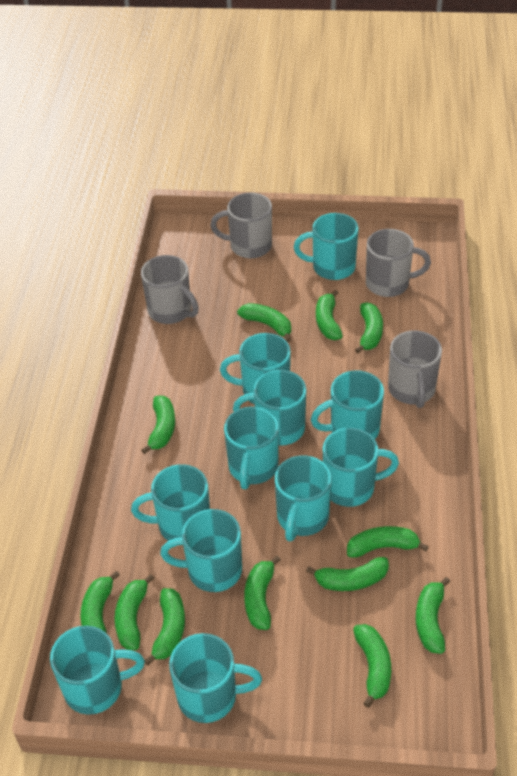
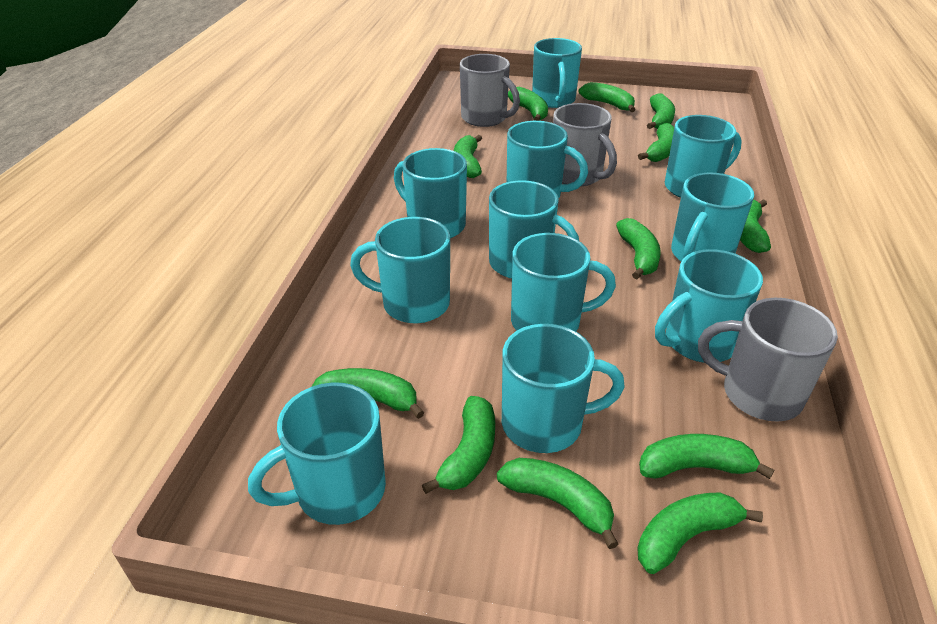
grey mug: [141,255,199,324] [210,193,272,258] [366,229,431,297] [388,331,442,408] = 4 -> [460,54,520,127] [553,103,617,186] [698,298,838,422] = 3

